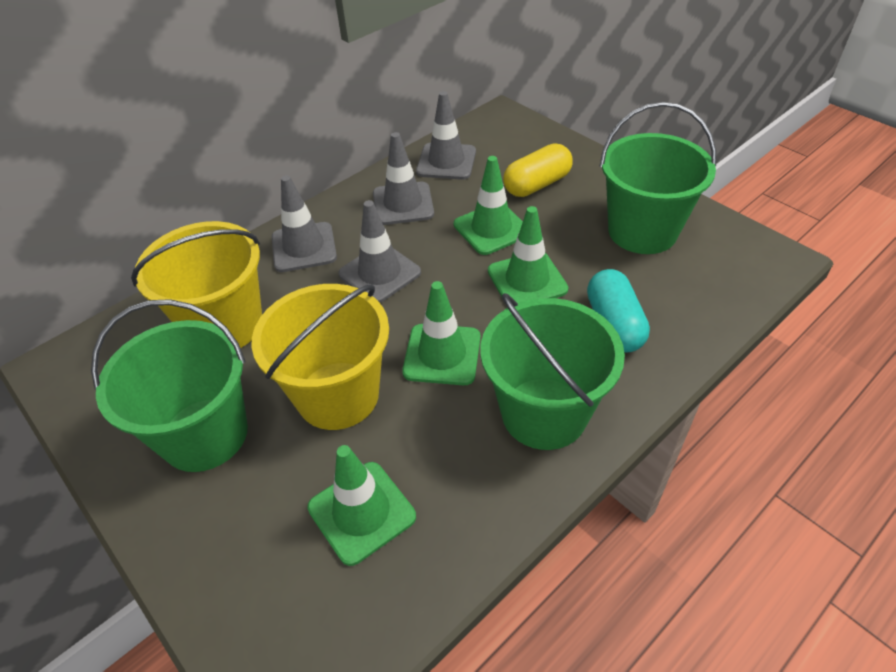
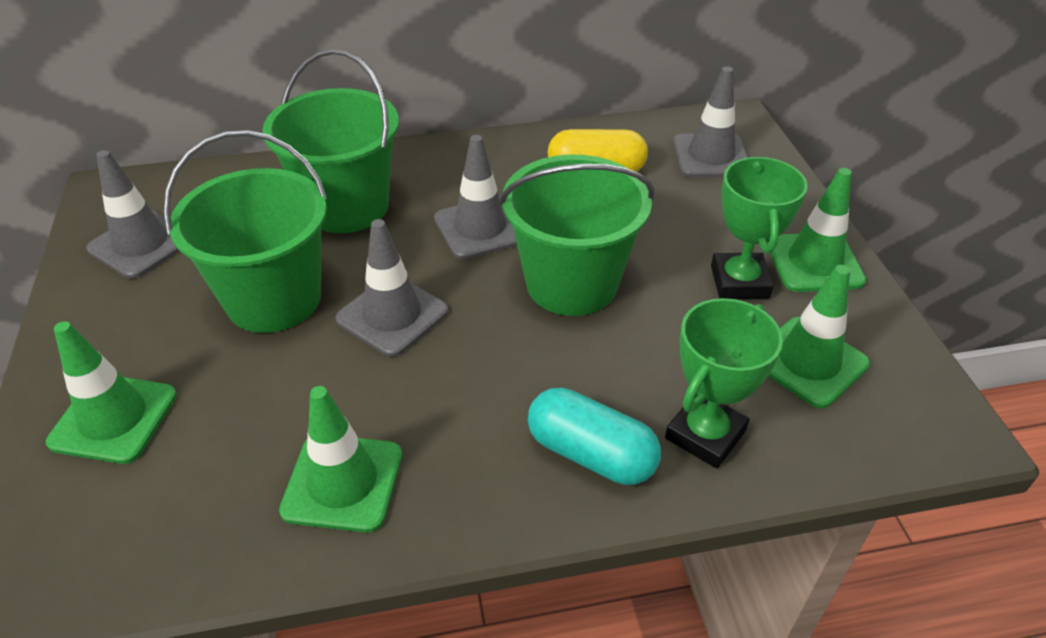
green trophy: none = 0 -> [665,298,783,469] [711,157,808,299] = 2
yellow bucket: [131,221,262,348] [251,284,389,430] = 2 -> none = 0

